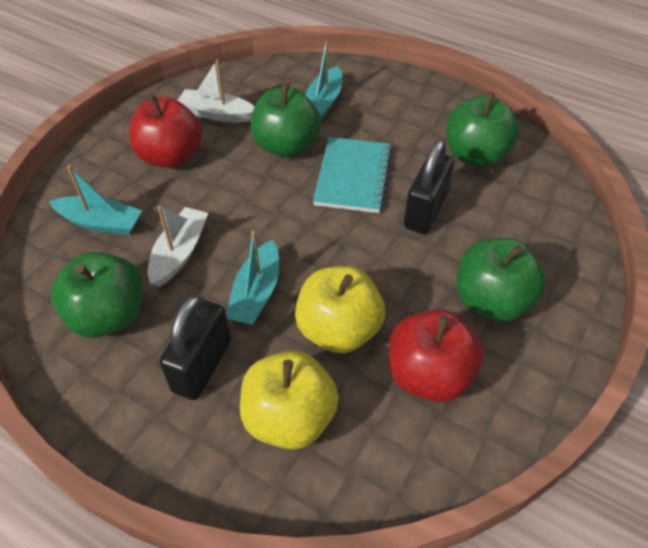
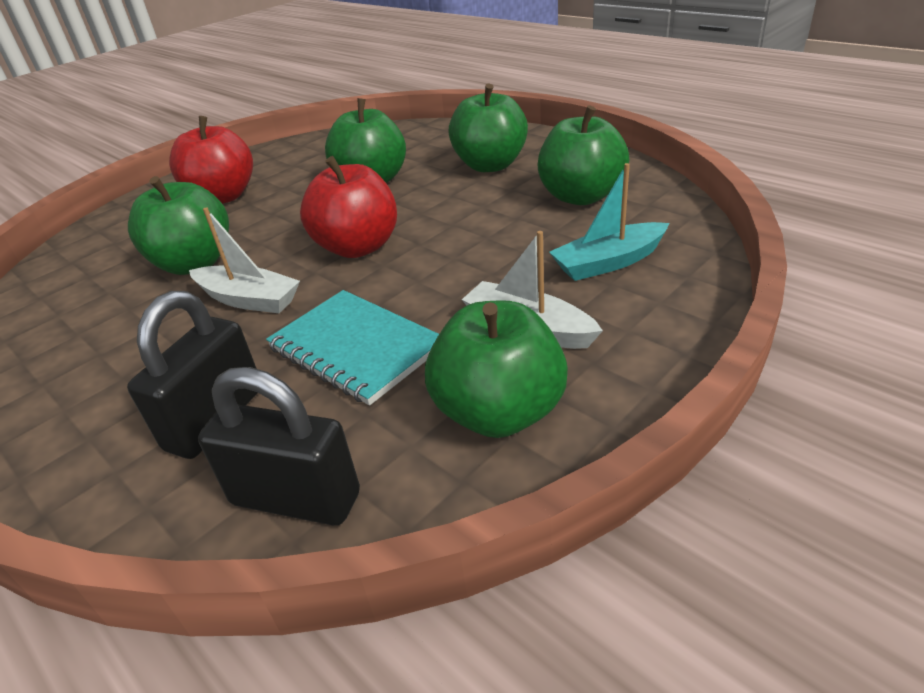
green apple: [51,252,143,338] [251,83,321,157] [447,92,519,167] [457,238,546,322] = 4 -> [128,176,229,275] [325,98,406,183] [425,300,568,438] [448,84,528,172] [538,105,629,205] = 5
turquoise boat: [49,165,142,235] [226,231,279,325] [305,41,342,119] = 3 -> [549,163,669,281] = 1
yellow apple: [240,351,339,450] [295,266,385,353] = 2 -> none = 0

